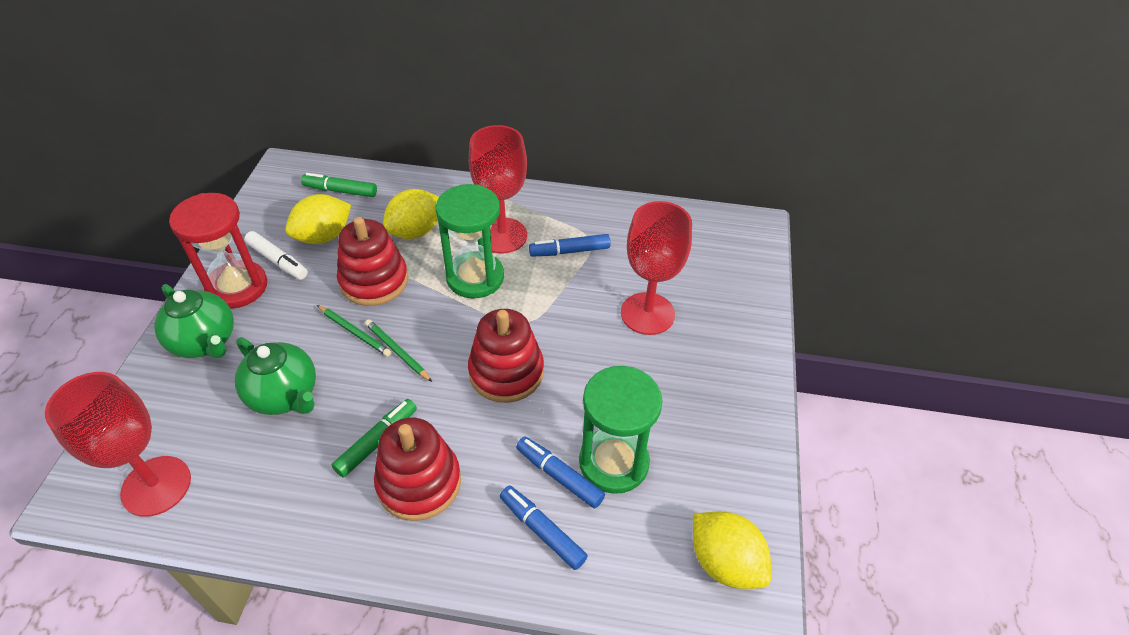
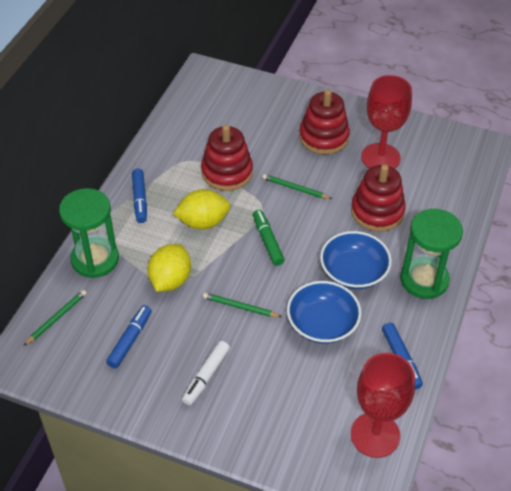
blue bowl: none = 0 -> [287,281,361,344] [320,231,392,289] = 2
green marker: [301,173,377,197] [332,399,417,477] = 2 -> [253,209,285,266] = 1
green pencil: [317,305,392,357] [365,319,432,382] = 2 -> [24,290,87,346] [203,293,282,317] [262,174,332,199] = 3
green teapot: [154,284,234,358] [235,337,316,415] = 2 -> none = 0
red goblet: [45,372,191,517] [469,125,527,254] [621,201,692,335] = 3 -> [351,353,415,458] [361,75,412,169] = 2
red hourglass: [169,193,267,309] = 1 -> none = 0
yellow lemon: [285,194,351,244] [383,189,439,239] [693,511,772,589] = 3 -> [148,244,191,292] [173,189,230,230] = 2

